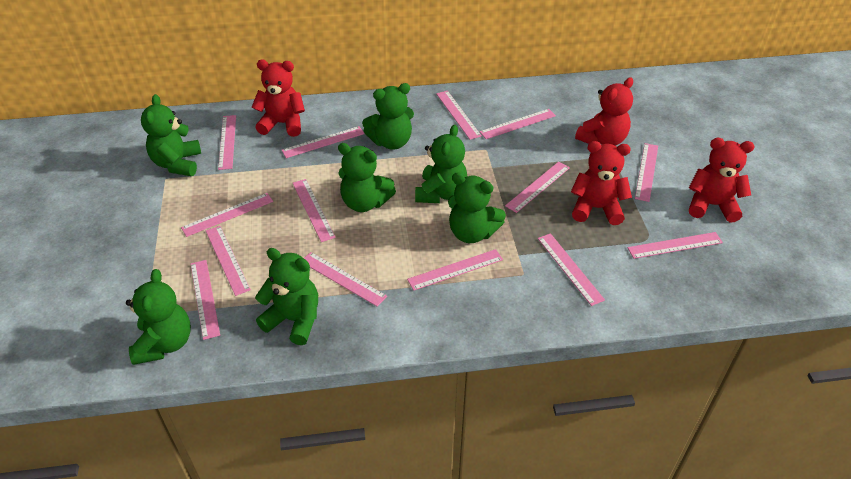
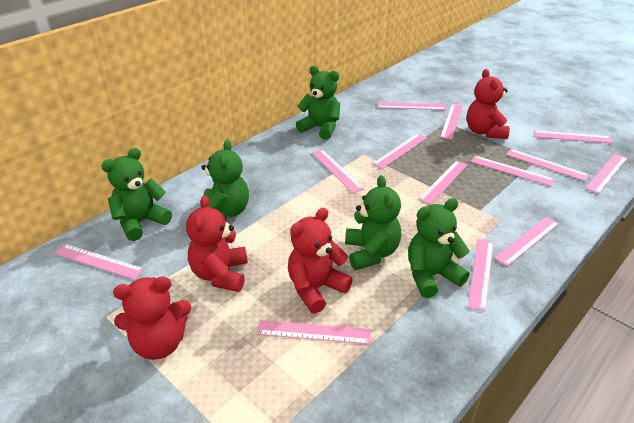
green teddy bear: [126,269,191,365] [141,94,201,176] [255,248,318,345] [338,143,396,212] [362,83,414,150] [415,125,467,203] [448,172,506,243] = 7 -> [101,148,172,241] [202,140,249,221] [296,66,340,140] [345,175,401,270] [408,198,470,298] = 5
pink ruler: [181,193,273,237] [191,260,220,340] [206,226,251,296] [218,115,236,170] [281,126,364,158] [293,179,336,242] [304,252,387,307] [407,249,503,291] [436,91,482,140] [479,109,556,139] [505,162,570,213] [538,233,605,306] [628,232,723,259] [635,143,658,202] = 14 -> [54,244,144,280] [257,320,371,344] [312,149,364,193] [372,134,427,169] [377,102,446,110] [418,161,468,205] [440,104,463,139] [468,239,493,311] [471,156,555,186] [494,217,559,266] [506,149,589,181] [534,130,613,143] [585,154,627,194] = 13

